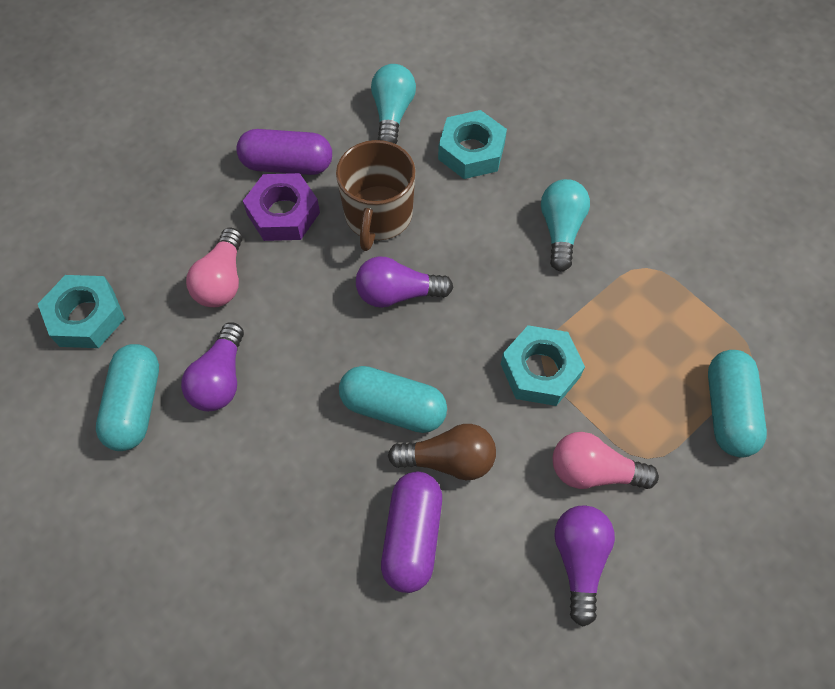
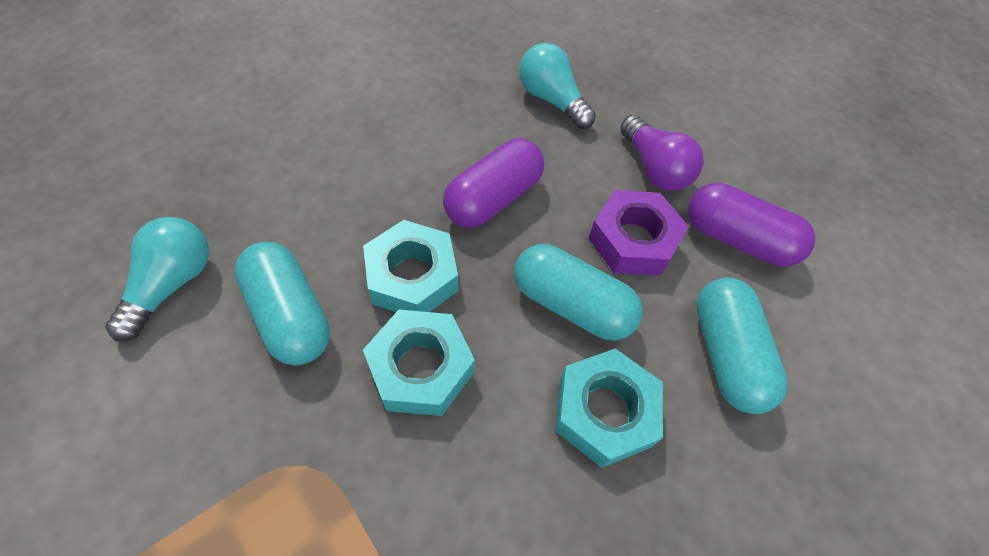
brown light bulb: [388,424,496,480] = 1 -> none = 0
brown mug: [336,140,416,251] = 1 -> none = 0
pink light bulb: [186,228,242,307] [553,432,659,489] = 2 -> none = 0
purple light bulb: [181,322,244,411] [356,257,453,308] [554,505,615,626] = 3 -> [620,115,704,191] = 1

